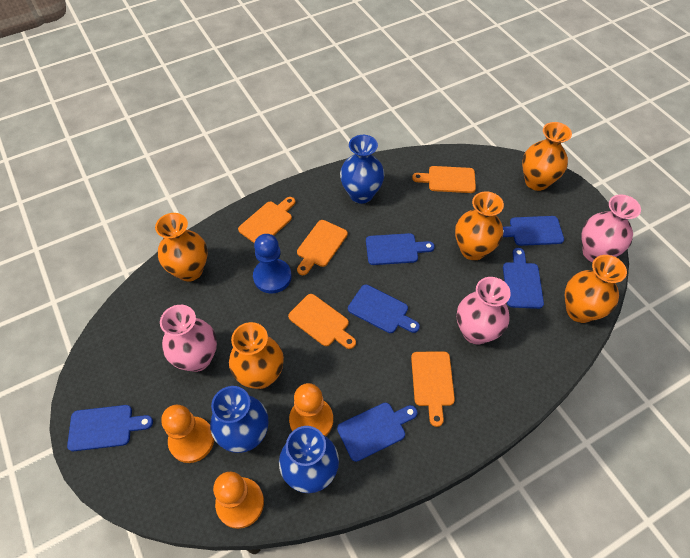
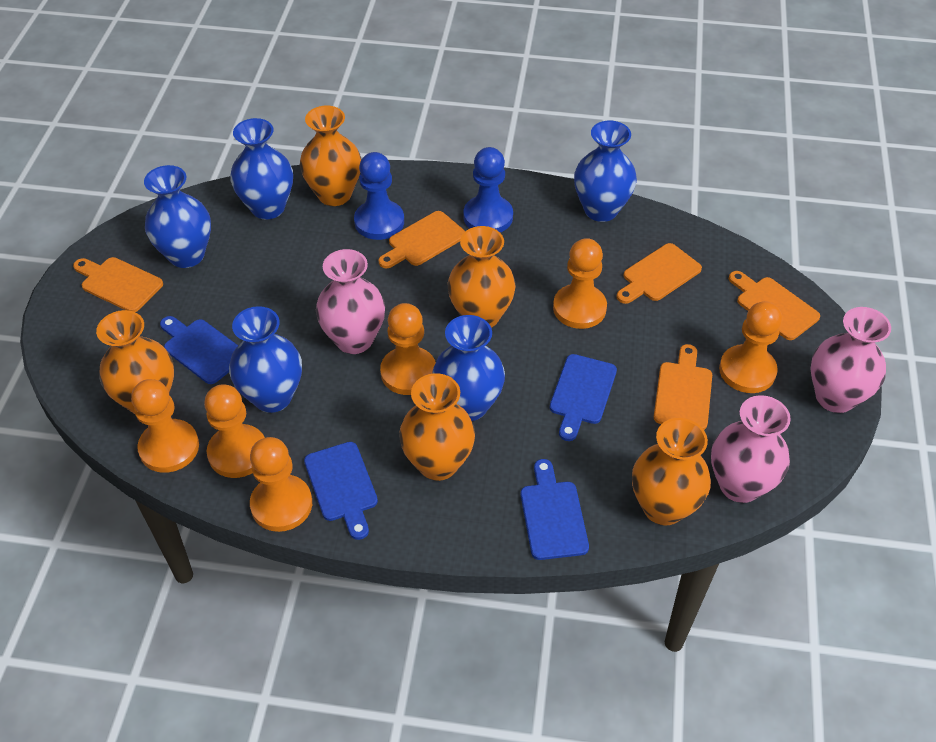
blue cutting board: [67,405,153,451] [337,403,417,462] [348,284,420,333] [366,233,435,265] [503,216,564,246] [503,248,544,309] = 6 -> [160,316,238,384] [304,442,378,540] [521,459,589,560] [550,354,617,441] = 4
blue pawn: [253,234,292,294] = 1 -> [354,152,404,240] [464,147,513,232] = 2
blue vase: [210,386,268,453] [279,426,339,493] [340,135,385,204] = 3 -> [144,165,211,268] [229,306,302,413] [230,118,293,220] [432,315,505,421] [574,120,637,222] = 5
orange pawn: [161,405,214,463] [213,472,264,529] [289,383,333,436] = 3 -> [131,379,199,473] [204,384,265,478] [250,437,312,532] [380,303,436,395] [553,238,607,329] [719,301,782,393] = 6

